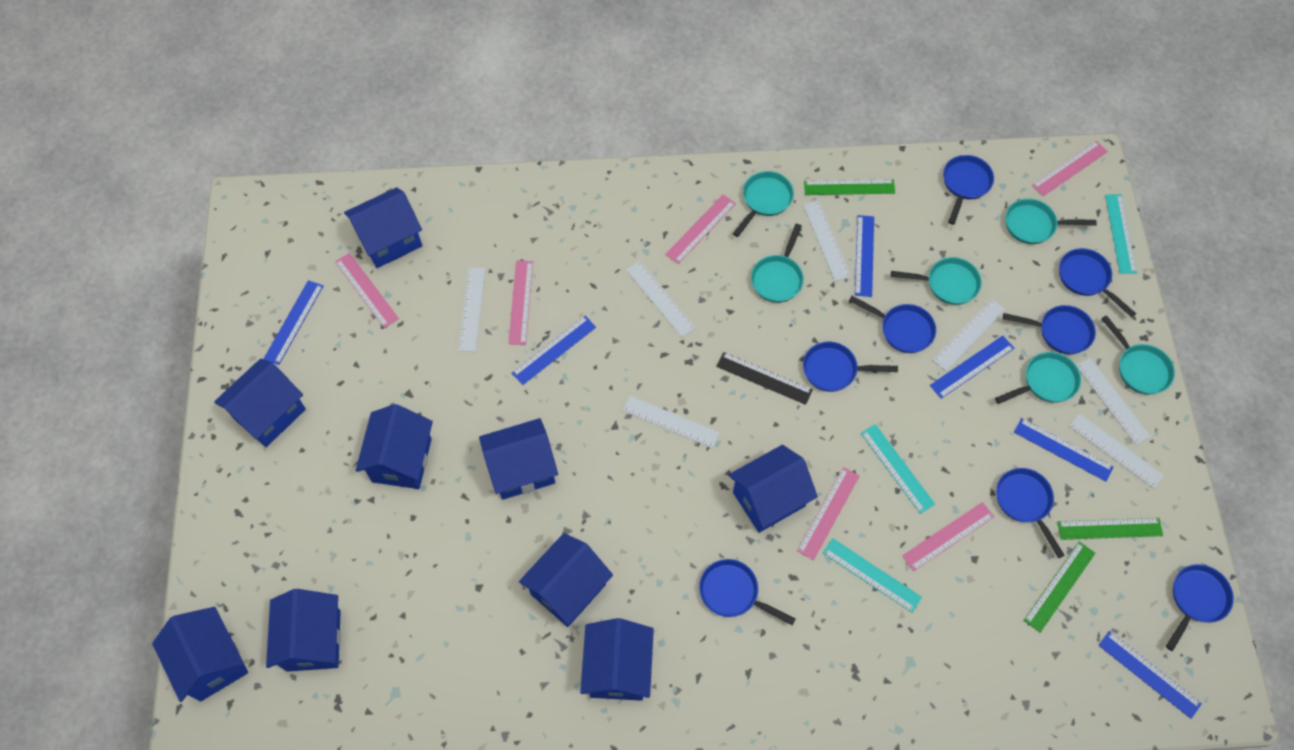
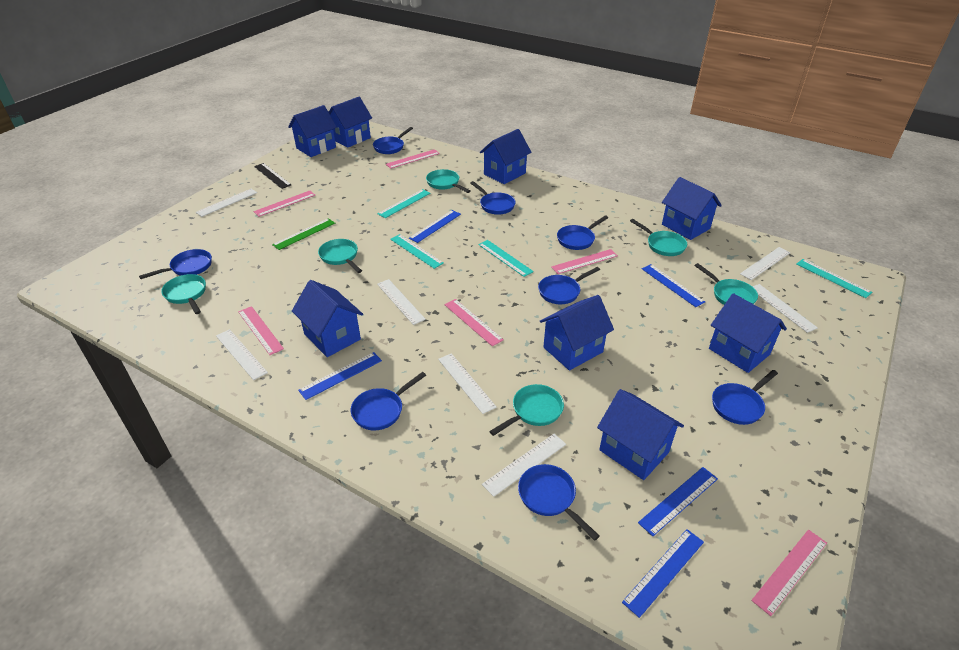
blue house: [152,607,248,702] [214,359,306,447] [266,589,341,672] [344,187,422,268] [356,404,433,489] [479,418,558,500] [519,533,613,627] [580,618,654,701] [729,445,818,533] = 9 -> [288,105,337,157] [292,280,363,357] [329,97,372,148] [480,129,531,184] [540,295,614,370] [597,389,684,480] [662,177,722,240] [709,293,787,373] = 8
blue ruler: [263,280,323,365] [512,316,596,385] [855,215,874,297] [930,336,1015,399] [1014,418,1113,481] [1098,631,1202,719] = 6 -> [298,352,382,400] [409,210,461,243] [622,529,704,618] [638,467,718,536] [642,264,705,307] = 5
green ruler: [804,179,895,195] [1024,542,1095,632] [1058,518,1163,540] = 3 -> [272,218,335,250] = 1
turquoise ruler: [823,538,922,613] [861,424,935,514] [1105,194,1137,274] = 3 -> [377,189,430,218] [390,234,444,269] [478,240,534,277] [796,259,872,298] = 4

